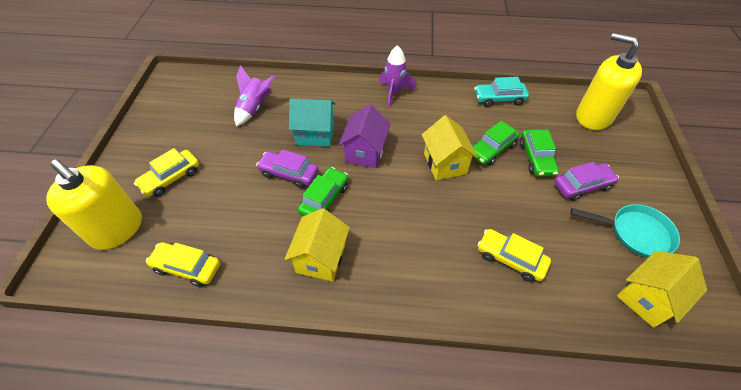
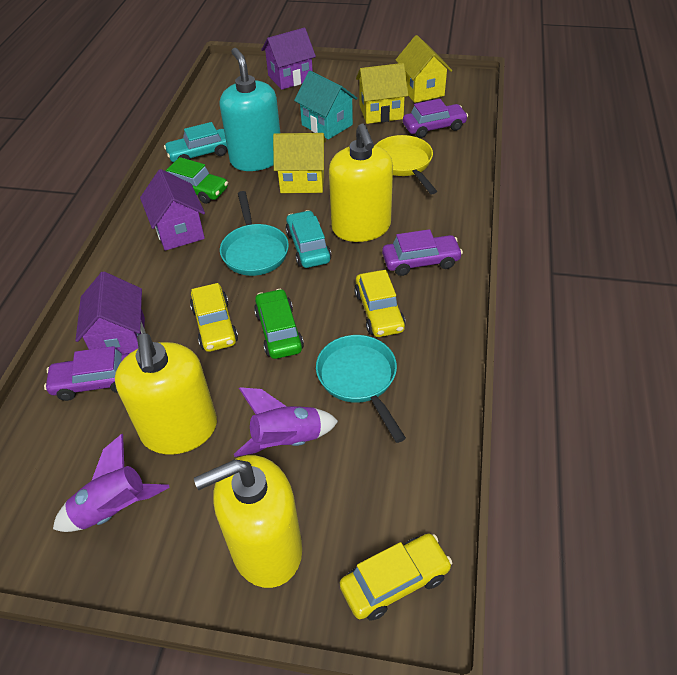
green car: [298,167,348,216] [472,121,520,165] [520,129,559,177] = 3 -> [165,157,228,204] [254,289,304,359] = 2
purple car: [256,149,318,188] [554,162,619,201] = 2 -> [44,346,130,401] [382,229,463,276] [403,99,468,138] = 3
purple house: [339,104,391,168] = 1 -> [75,271,145,354] [140,169,205,251] [261,28,316,90] = 3
turquoise car: [474,77,529,107] = 1 -> [164,122,227,162] [285,210,331,268] = 2
turquoise pan: [570,204,680,258] = 1 -> [220,191,289,276] [316,335,406,443] = 2
turquoise soap dispenser: none = 0 -> [220,48,280,171] = 1
yellow pan: none = 0 -> [375,135,437,194] = 1
yellow soap dispenser: [46,159,142,250] [576,33,642,130] = 2 -> [115,333,217,454] [194,455,302,588] [329,124,393,242] = 3

